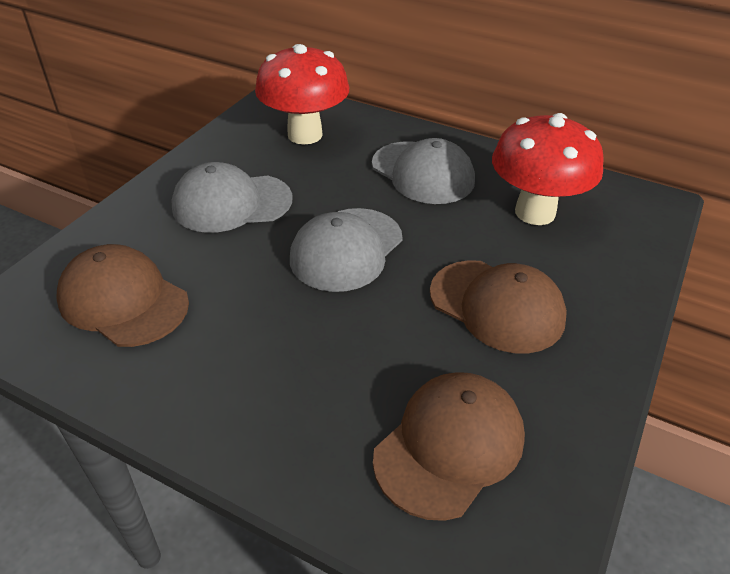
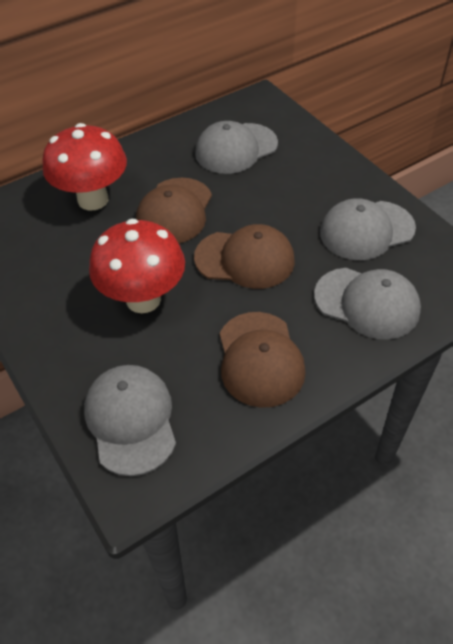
grey cap: [171,162,293,233] [290,208,403,292] [372,138,475,204] = 3 -> [84,365,176,476] [195,121,278,174] [314,268,421,340] [320,198,416,260] = 4

